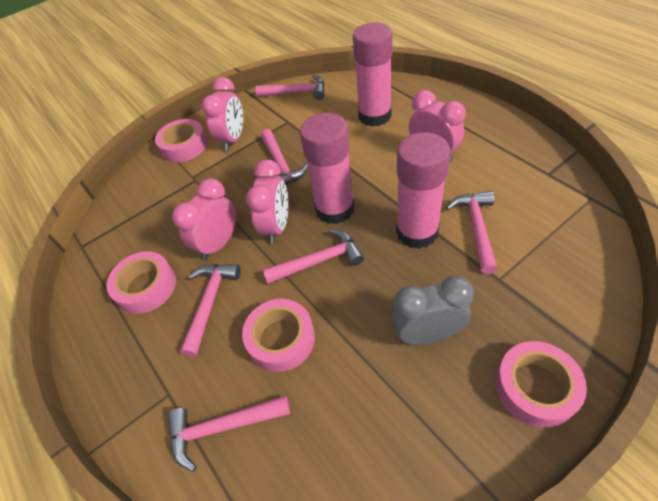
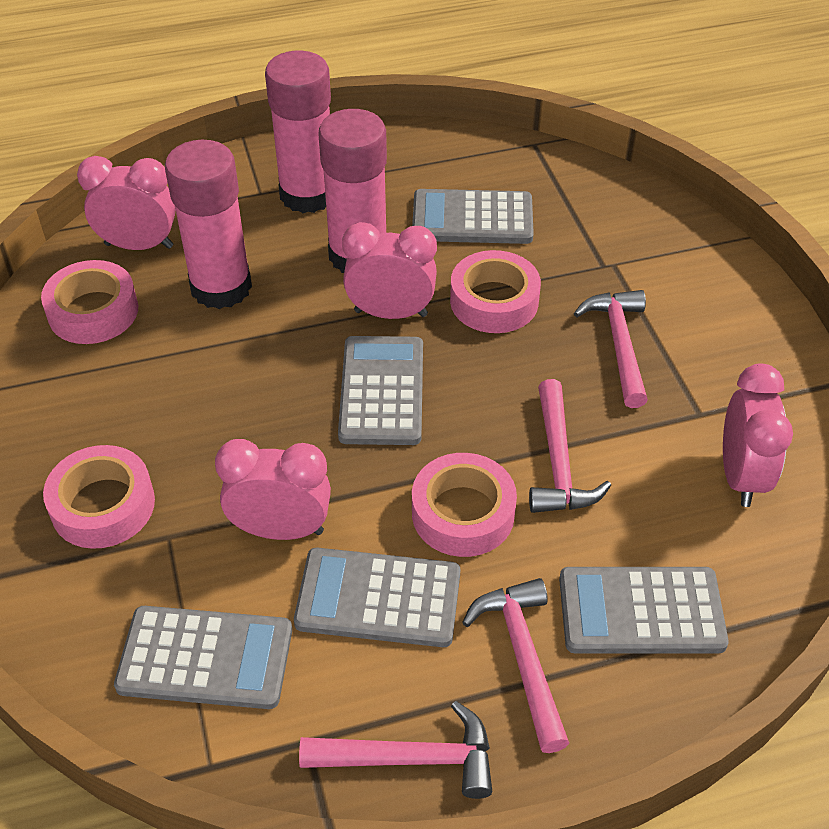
grey calculator: none = 0 -> [114,606,292,709] [294,548,460,647] [338,336,423,445] [412,189,534,244] [559,567,729,654] = 5
grey clock: [392,276,474,345] = 1 -> none = 0
pink hammer: [168,395,290,472] [180,264,241,357] [255,75,325,100] [261,129,308,185] [263,229,364,284] [446,191,498,274] = 6 -> [299,701,492,799] [462,578,569,753] [529,379,611,513] [574,290,648,408] = 4

